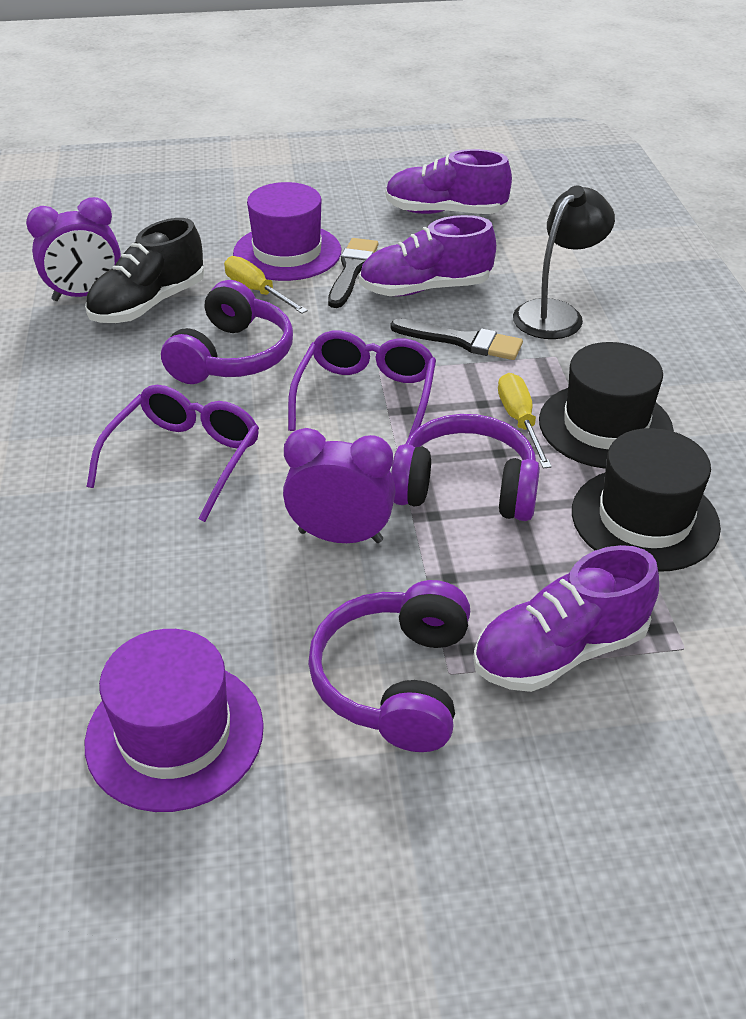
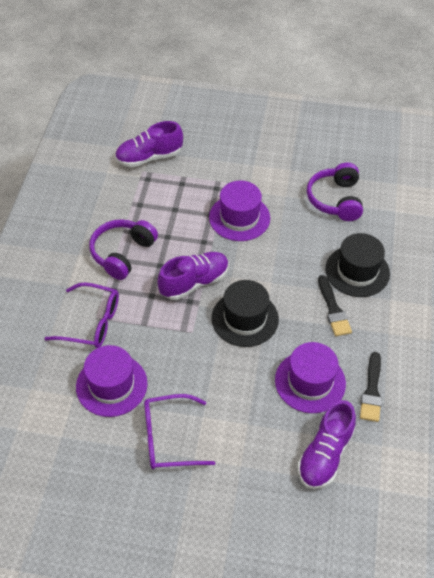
black lamp: [513,186,615,339] = 1 -> none = 0
black shoe: [85,218,204,323] = 1 -> none = 0
purple clock: [26,197,121,301] [283,428,396,543] = 2 -> none = 0
purple hat: [85,629,264,812] [233,182,341,281] = 2 -> [76,345,147,417] [209,181,270,241] [275,342,346,413] = 3
purple headphones: [161,280,293,384] [308,580,470,752] [391,414,540,521] = 3 -> [89,219,158,280] [307,162,363,221] = 2
yellow screwdriver: [224,256,308,314] [498,373,552,468] = 2 -> none = 0

